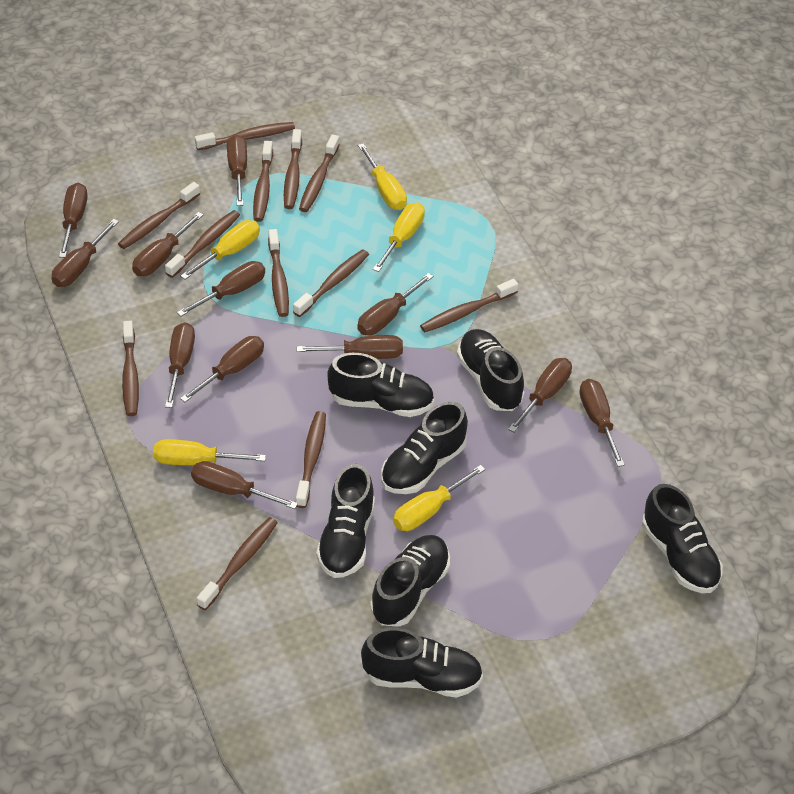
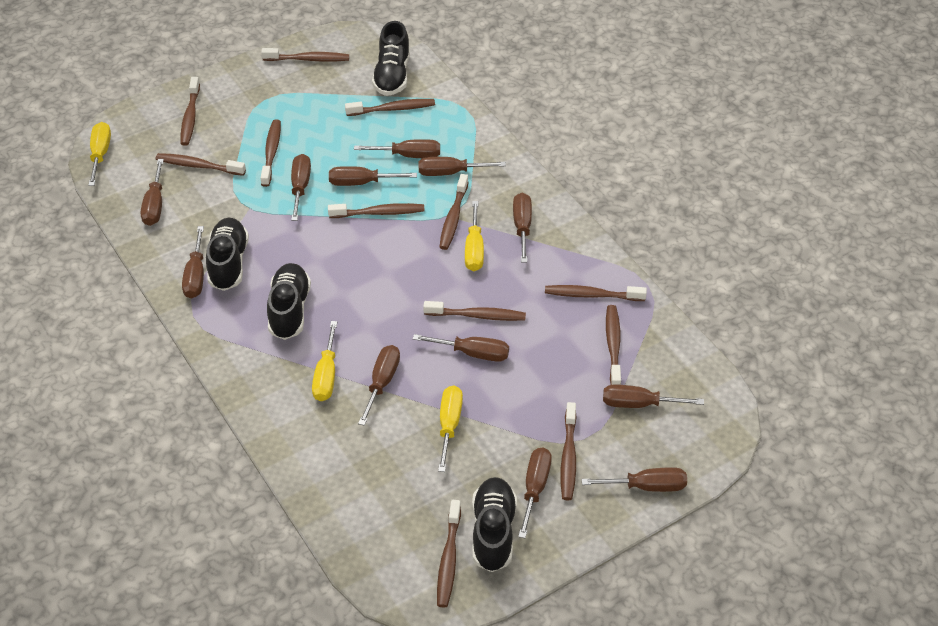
black shoe: [316,464,375,578] [327,353,434,417] [361,628,483,697] [370,535,450,627] [381,401,468,494] [457,329,524,411] [642,484,723,593] = 7 -> [206,218,249,291] [267,263,311,340] [372,21,410,96] [472,477,517,572] = 4
yellow screwdriver: [153,439,266,465] [180,220,260,280] [358,143,407,210] [373,203,425,272] [393,465,485,531] = 5 -> [88,122,111,186] [312,321,337,401] [438,385,463,472] [465,201,484,271] = 4

